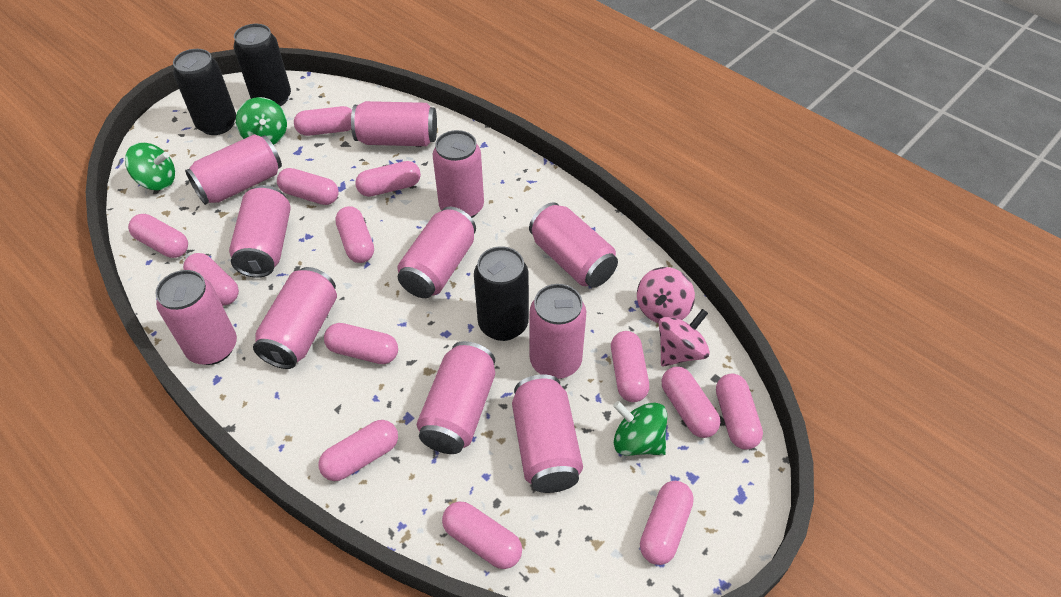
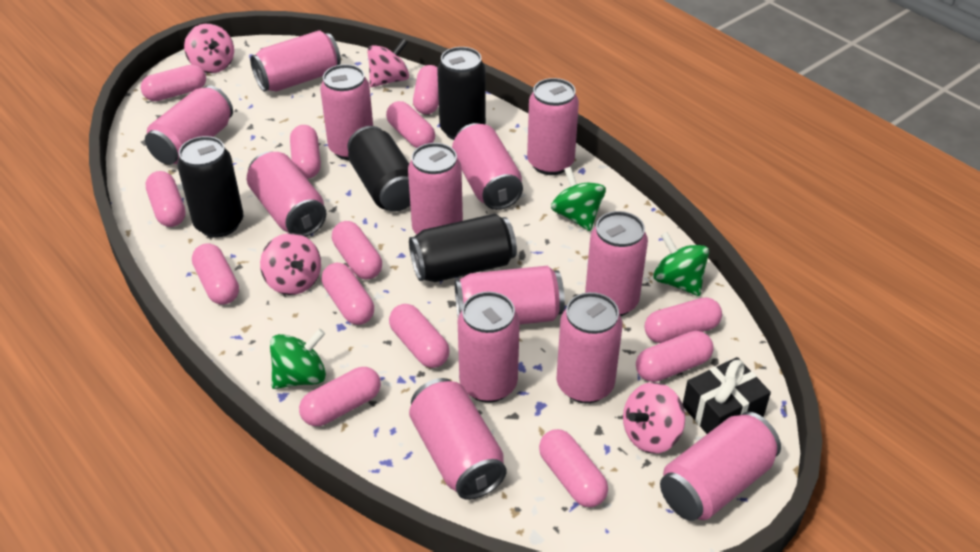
black can: [173,49,236,135] [234,24,291,106] [474,246,529,341] = 3 -> [177,136,243,237] [347,126,410,211] [409,214,517,282] [437,47,486,140] = 4
black gift: none = 0 -> [683,357,771,434] = 1
pink can: [155,270,237,365] [185,134,282,205] [229,185,290,278] [253,267,337,369] [351,101,437,146] [397,207,476,298] [417,341,495,454] [433,130,484,218] [512,375,583,493] [529,202,618,288] [529,284,586,379] = 11 -> [145,85,233,165] [247,151,327,237] [250,30,341,92] [320,64,373,160] [408,143,463,234] [409,378,507,500] [452,123,523,210] [455,266,565,325] [458,292,520,403] [527,78,579,175] [557,292,623,403] [585,211,648,316] [660,412,781,521] = 13
pink spinning top: [637,267,695,323] [659,309,710,366] = 2 -> [184,23,234,73] [260,233,321,295] [367,39,409,87] [623,382,685,454] = 4

